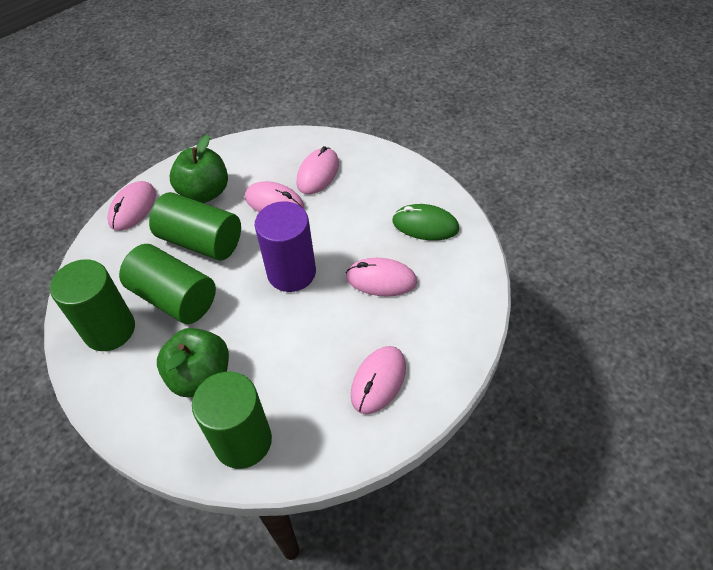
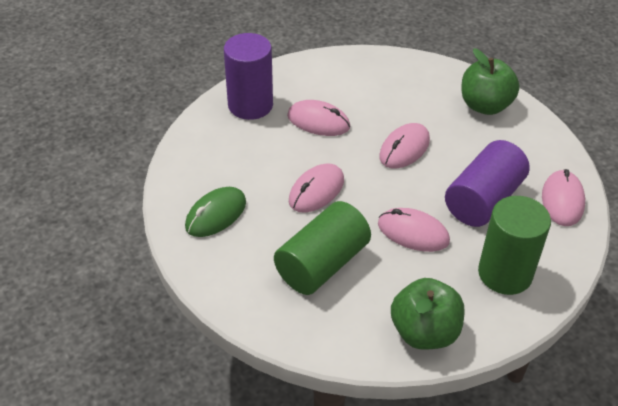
green cylinder: [50,259,135,351] [119,244,216,324] [149,192,241,260] [192,372,272,469] = 4 -> [274,201,371,295] [478,196,551,295] = 2
purple cylinder: [255,201,316,292] = 1 -> [224,33,273,120] [445,140,530,227] = 2

